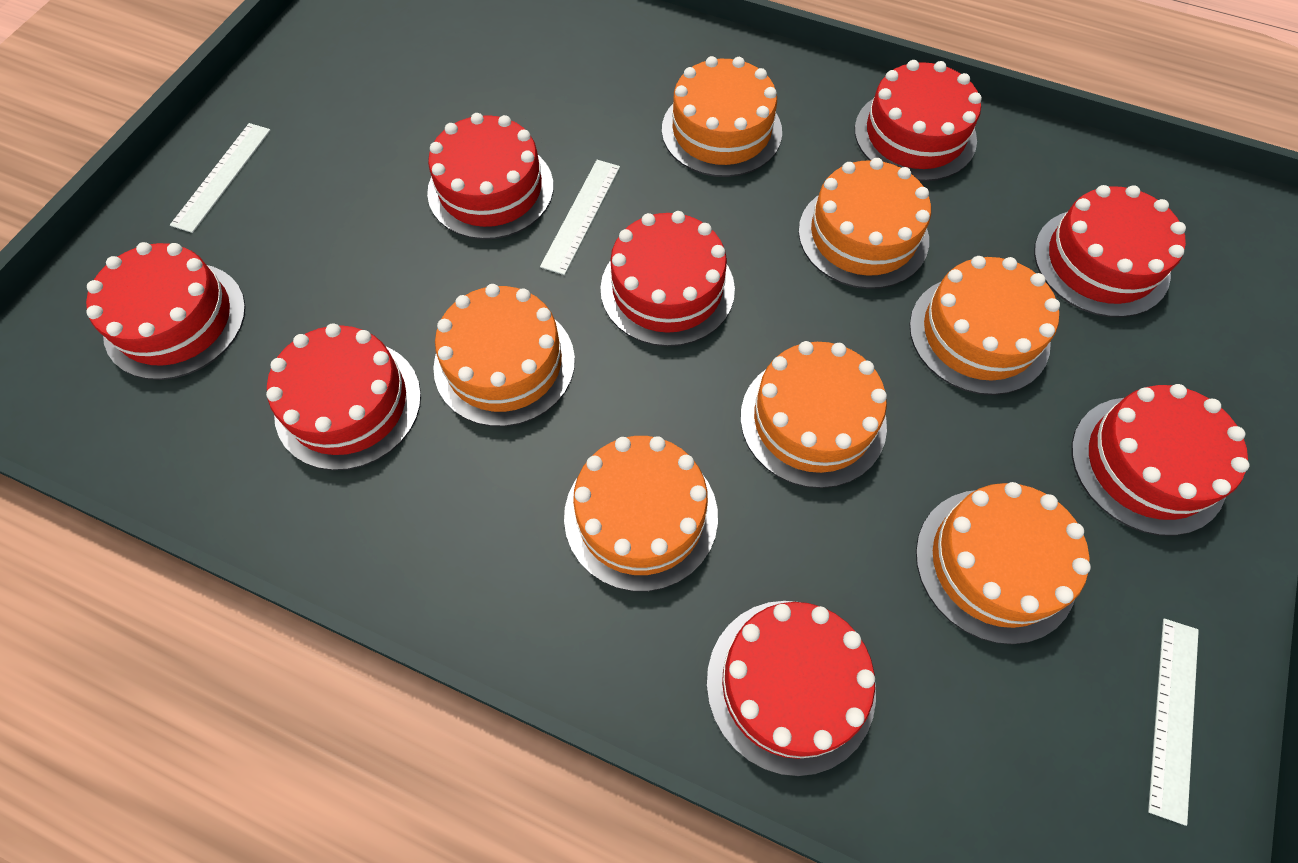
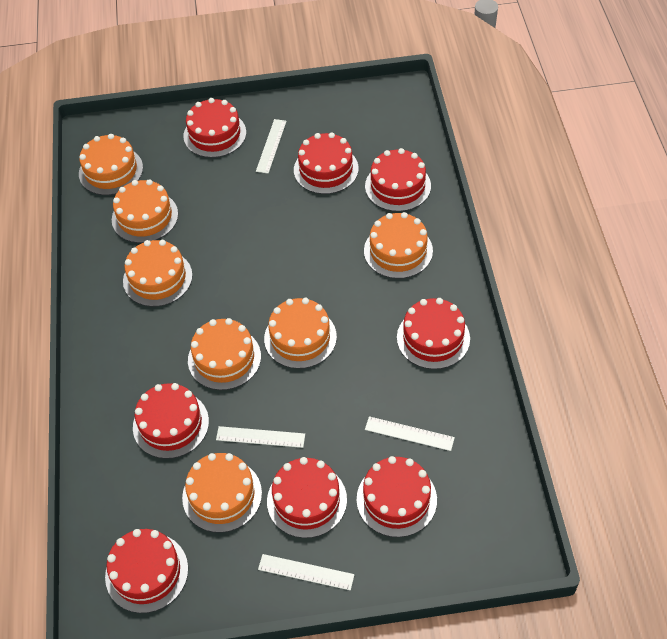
white ruler: [170,123,271,233] [540,160,620,275] [1148,619,1199,826] = 3 -> [216,426,305,448] [256,119,287,174] [258,554,355,591] [365,416,455,451] = 4

